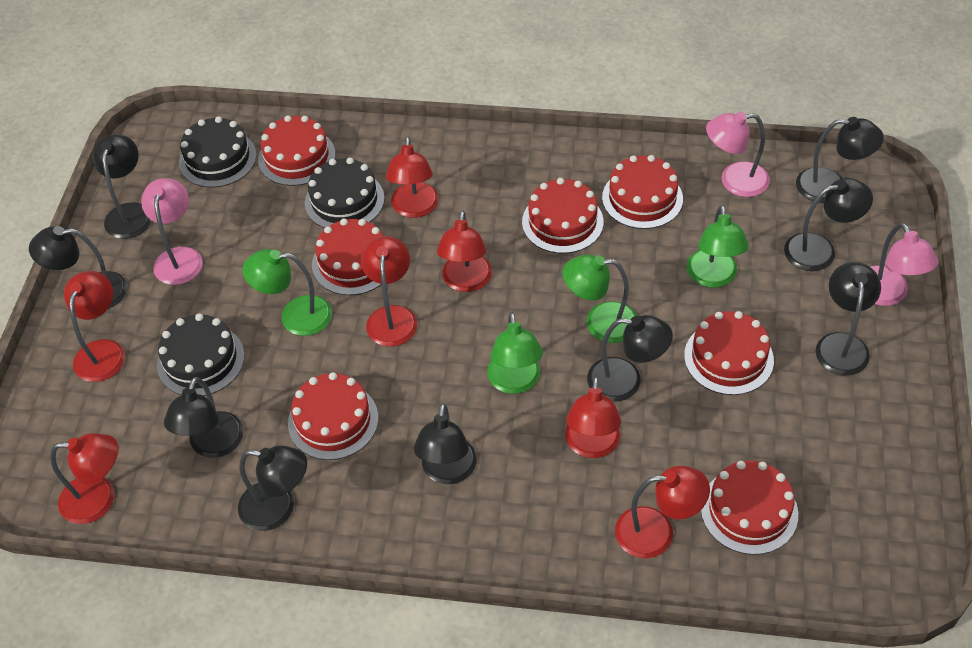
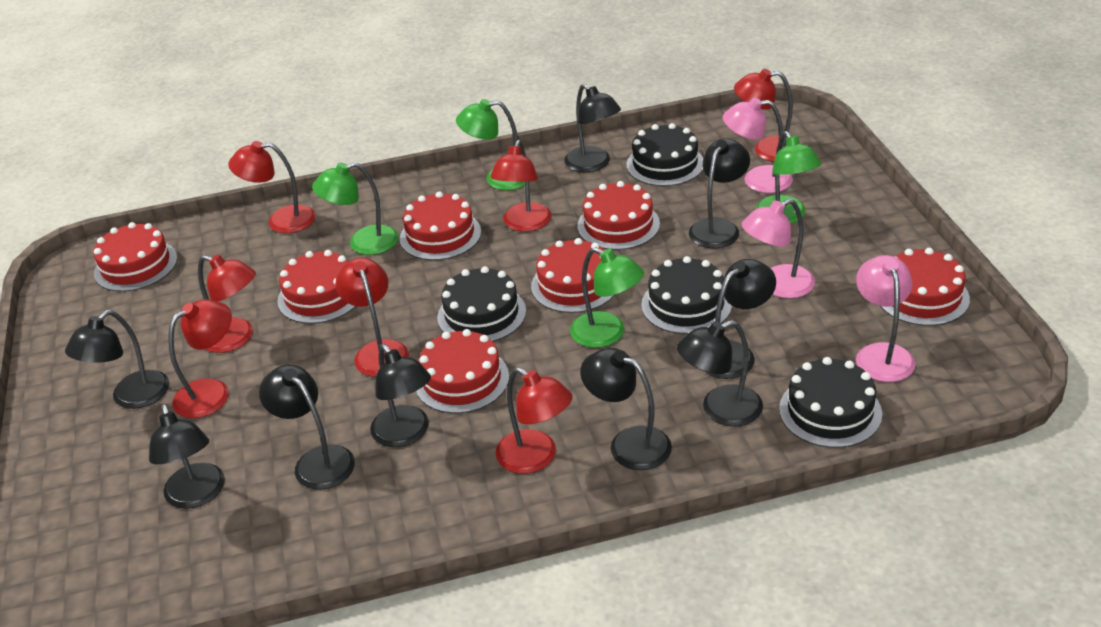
black cake: [157,313,245,396] [179,116,257,188] [305,158,384,228] = 3 -> [437,266,526,342] [626,123,703,186] [641,256,732,334] [779,357,882,448] = 4

